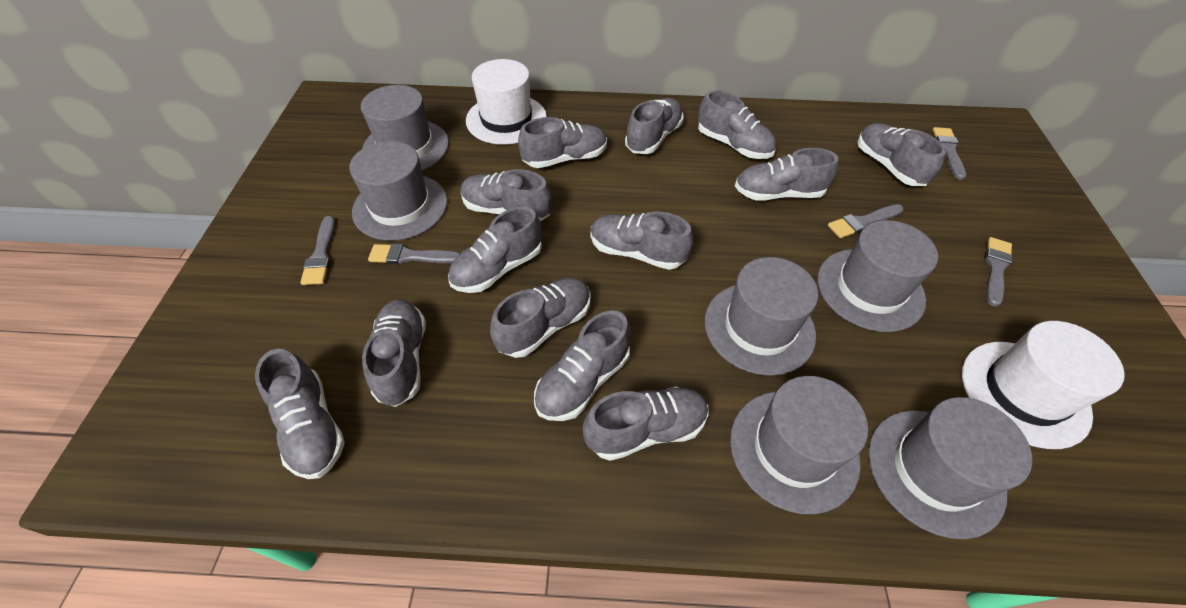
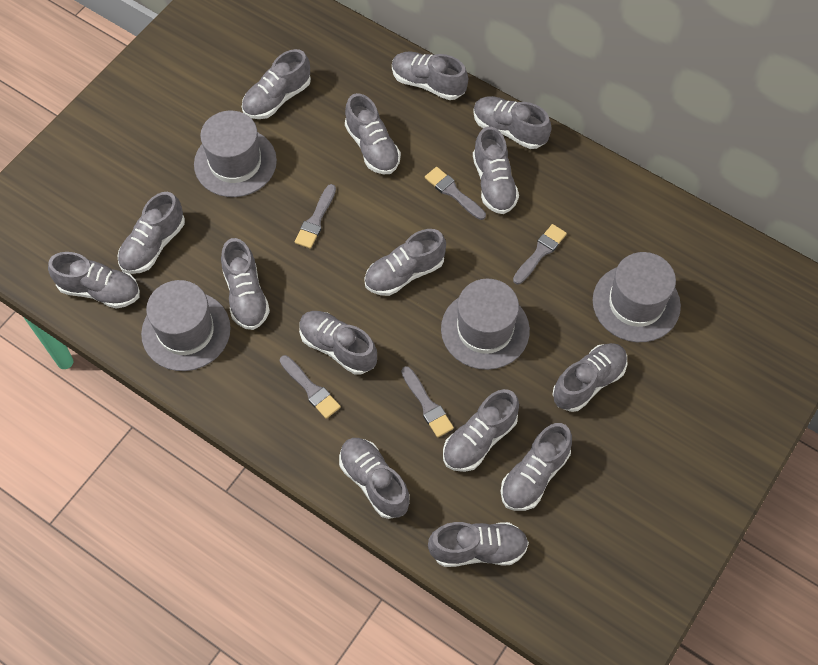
grey hat: [350,141,448,241] [361,85,449,170] [705,257,818,376] [730,376,868,514] [817,220,938,332] [869,397,1032,539] = 6 -> [141,280,231,371] [194,111,277,197] [441,279,530,370] [593,252,681,342] = 4
grey shoe: [255,349,345,479] [362,300,426,407] [448,206,542,293] [460,169,552,222] [490,278,590,358] [518,117,607,168] [534,311,631,421] [583,387,709,461] [590,211,693,270] [625,98,683,154] [698,90,776,159] [735,148,838,201] [857,123,946,186] = 13 -> [48,252,140,309] [118,192,185,274] [221,238,270,330] [242,49,311,119] [299,311,377,375] [339,438,410,519] [345,93,401,175] [364,229,446,296] [392,51,468,100] [428,522,529,567] [443,389,519,472] [473,96,551,149] [473,126,519,214] [501,423,572,511] [552,343,627,412] = 15
white hat: [466,59,547,145] [962,321,1125,449] = 2 -> none = 0

